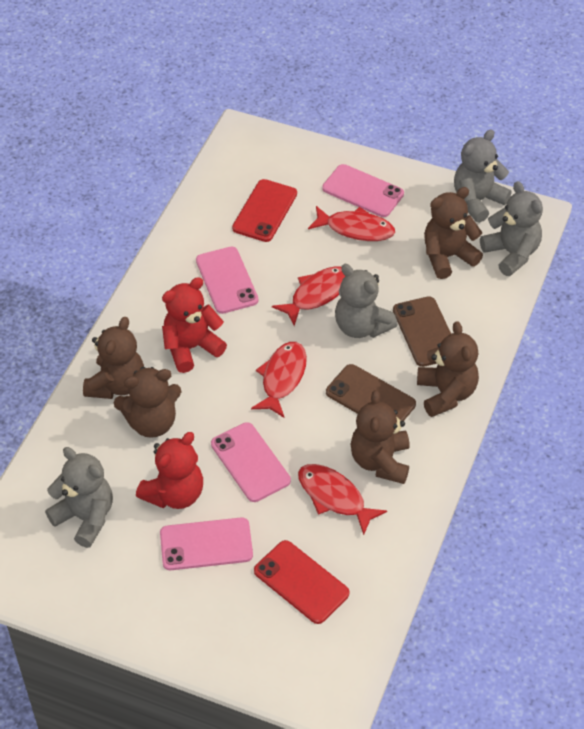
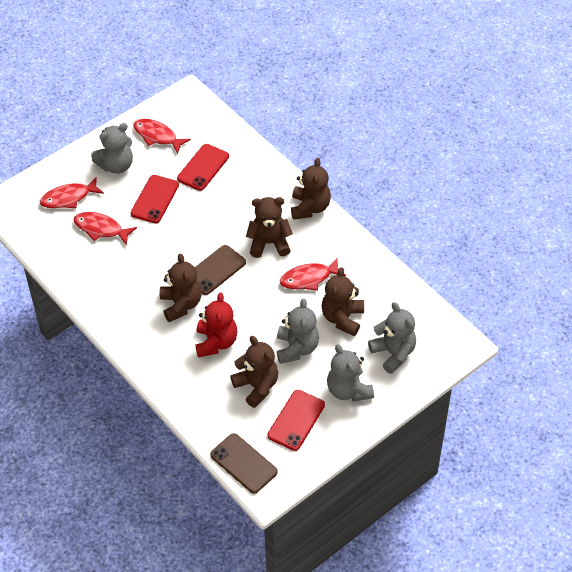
pink phone: [160,517,253,570] [196,247,258,314] [211,422,291,502] [322,164,404,217] = 4 -> none = 0
red phone: [232,179,297,242] [254,540,350,624] = 2 -> [131,175,179,223] [177,144,229,191] [268,390,325,451] = 3
red teddy bear: [136,432,203,509] [162,277,227,373] = 2 -> [195,293,238,357] = 1

